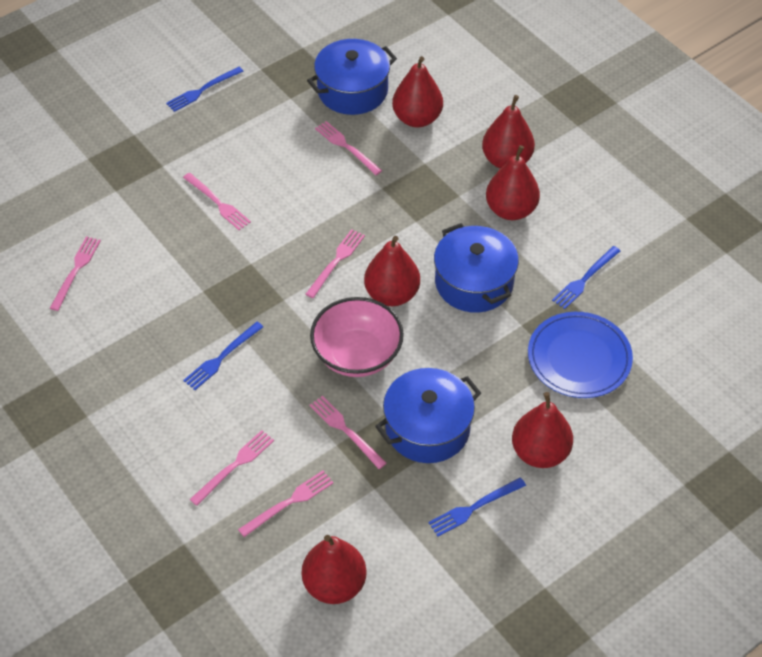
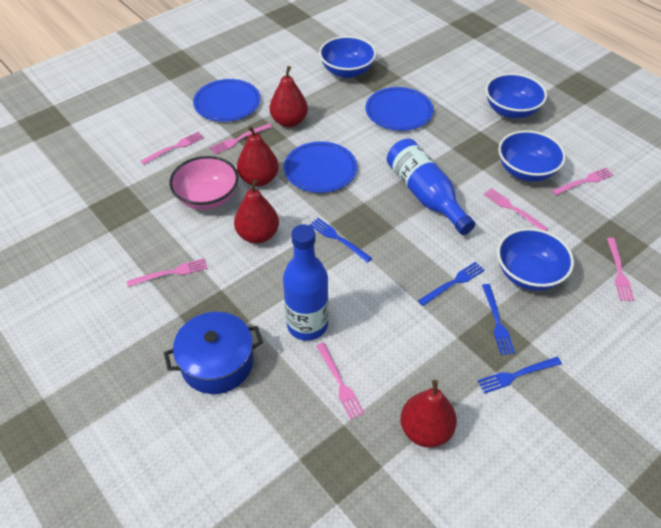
blue bottle: none = 0 -> [283,224,329,341] [387,139,475,235] = 2
blue bowl: none = 0 -> [319,36,376,78] [485,73,547,118] [497,228,574,291] [498,130,566,182] = 4
blue plate: [528,312,633,398] = 1 -> [193,79,260,122] [284,141,357,193] [366,87,434,131] = 3
blue pot: [307,39,397,115] [375,368,481,463] [434,223,519,313] = 3 -> [164,312,263,394] = 1
red pear: [302,535,367,604] [364,236,420,306] [392,56,443,128] [482,95,535,169] [486,145,540,220] [512,392,573,468] = 6 -> [234,180,279,244] [237,126,279,187] [269,66,308,127] [400,380,457,448] = 4

